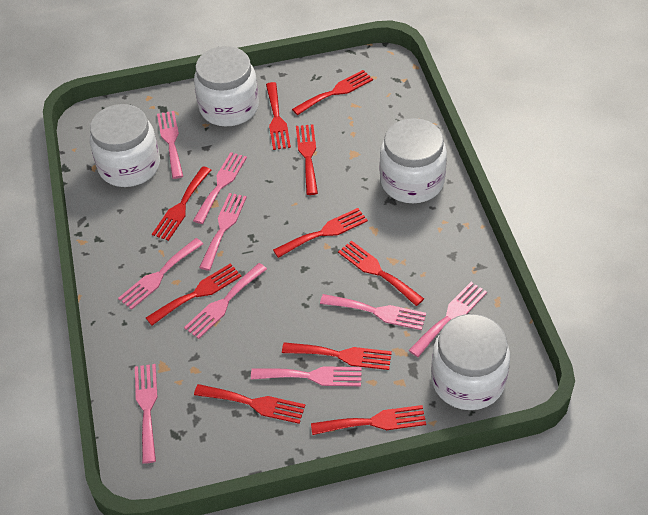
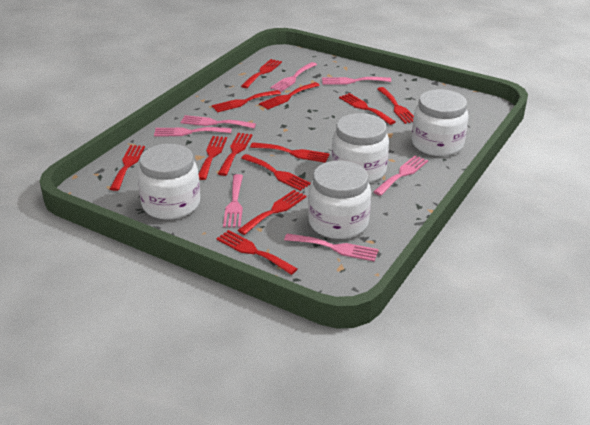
pink fork: [118,238,203,310] [135,364,158,464] [157,111,183,179] [184,263,267,339] [193,152,247,224] [199,193,247,271] [251,366,362,386] [320,294,426,330] [409,282,487,357] = 9 -> [154,127,232,137] [180,115,256,128] [223,174,243,228] [270,62,317,92] [284,234,379,262] [322,77,391,85] [373,155,428,196] = 7
red fork: [146,263,242,326] [152,166,211,241] [194,384,305,424] [266,82,291,150] [273,208,368,258] [282,342,392,370] [292,70,373,115] [296,124,318,195] [311,405,426,435] [338,240,424,306] = 10 -> [110,145,145,191] [199,136,227,180] [212,90,281,112] [216,230,298,275] [218,133,252,176] [237,190,307,235] [241,59,282,88] [241,154,310,191] [250,142,330,163] [259,82,320,110] [339,93,396,125] [377,87,414,124] = 12

